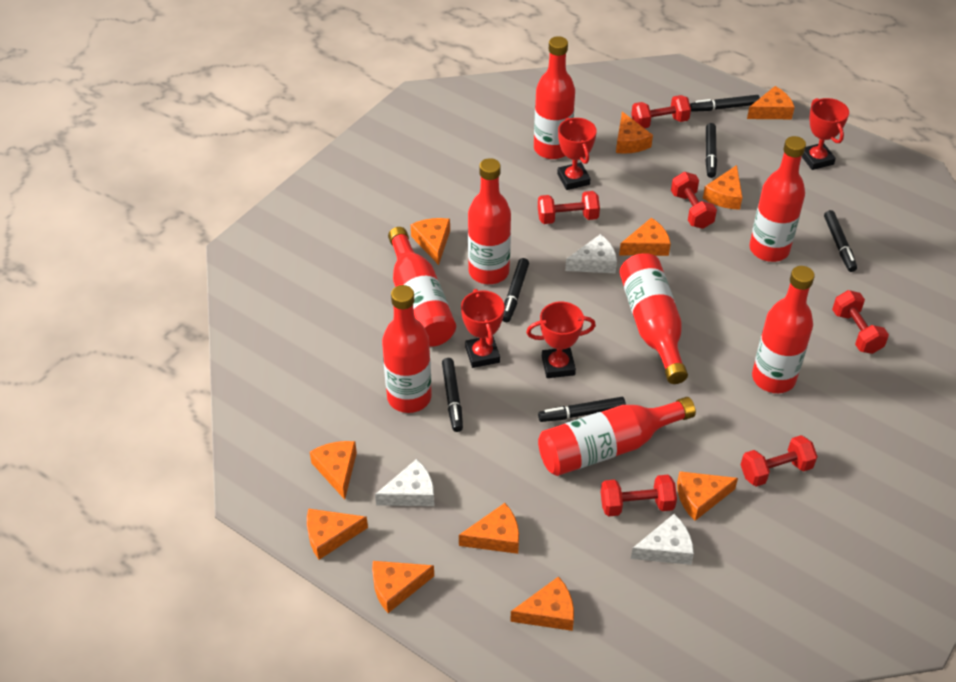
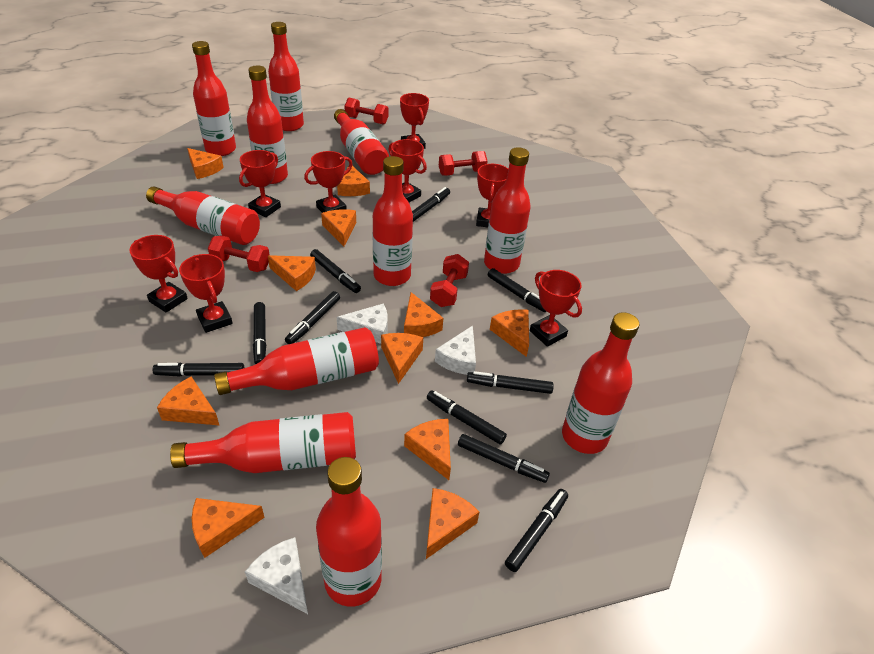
black marker: [442,358,463,432] [502,258,529,322] [538,397,626,422] [690,95,760,112] [705,123,717,178] [824,210,857,272] = 6 -> [153,363,244,376] [253,302,266,365] [285,291,340,344] [310,249,361,293] [412,187,450,222] [427,390,507,445] [458,434,550,483] [467,371,554,394] [488,268,547,312] [505,489,568,572] = 10
red bottle: [382,285,432,413] [388,227,456,347] [468,158,511,284] [534,36,575,159] [538,397,696,476] [619,253,688,384] [749,136,806,262] [752,266,815,393] = 8 -> [146,186,260,245] [170,412,356,473] [192,41,236,156] [214,327,379,395] [247,65,288,184] [268,22,304,131] [316,457,382,607] [334,109,389,175] [373,156,413,286] [484,147,531,274] [562,312,640,454] = 11
red dumbbell: [538,191,600,224] [601,475,677,517] [631,95,691,128] [671,172,717,229] [741,435,818,487] [832,290,889,354] = 6 -> [208,235,270,272] [344,98,389,125] [430,254,469,307] [439,151,487,176] = 4
red trophy: [461,289,505,368] [526,301,596,378] [557,118,597,190] [802,98,849,170] = 4 -> [129,235,188,313] [179,254,233,333] [239,150,281,217] [304,151,353,213] [388,139,427,202] [400,93,429,149] [476,164,508,227] [530,270,582,347] = 8

